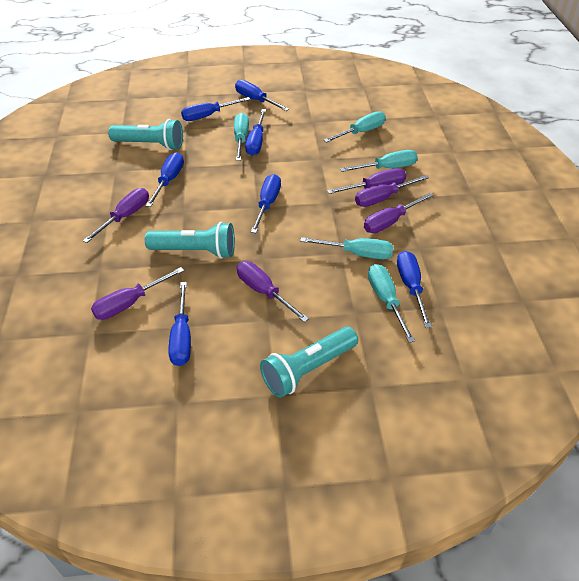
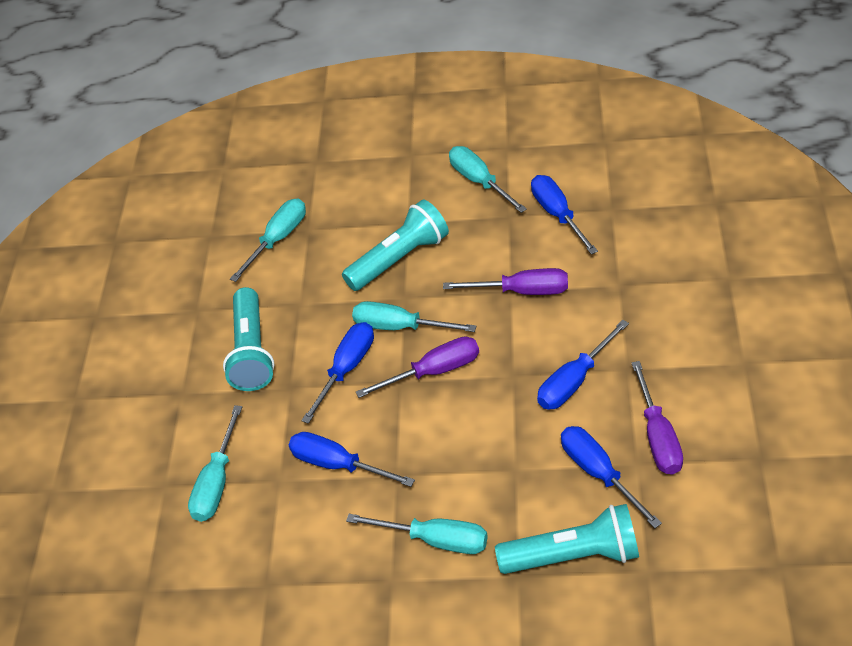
blue screwdriver: [146,152,184,207] [169,282,191,366] [181,97,251,121] [235,80,289,111] [245,109,266,156] [251,174,281,233] [397,251,432,328] = 7 -> [289,432,415,487] [301,322,374,424] [531,175,598,254] [537,320,629,410] [561,426,662,528] = 5
purple screwdriver: [83,188,149,243] [91,267,184,320] [237,261,309,322] [327,168,406,194] [355,175,429,207] [364,193,433,233] = 6 -> [356,336,479,398] [443,268,568,295] [632,361,683,475] = 3

